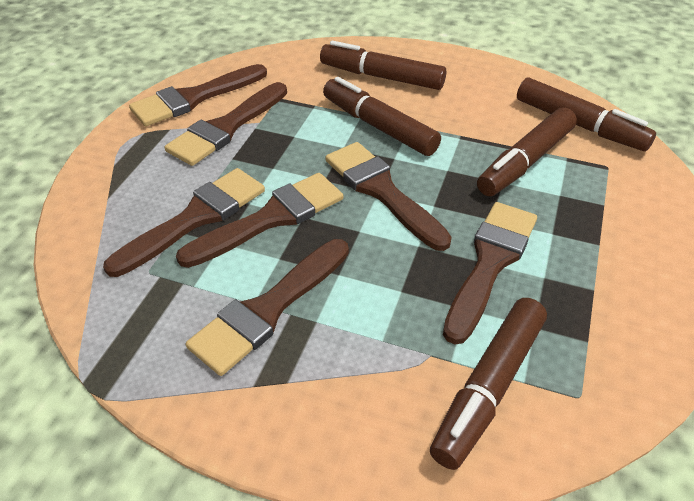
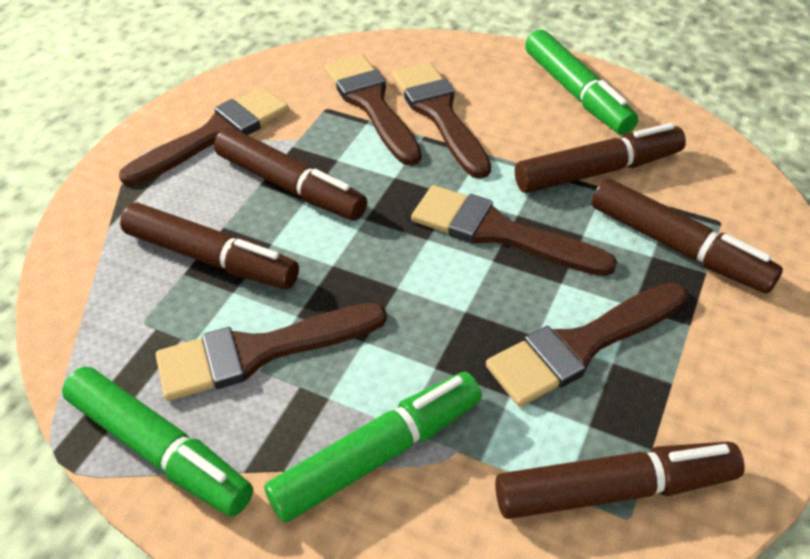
brown brush: [103,168,265,277] [129,64,267,126] [164,82,287,166] [176,173,343,268] [186,239,349,376] [325,142,452,251] [443,202,537,344] = 7 -> [119,87,289,186] [156,302,387,401] [325,54,422,166] [392,62,491,179] [411,185,617,276] [486,282,688,407] = 6
green marker: none = 0 -> [62,367,253,517] [264,372,482,523] [525,30,638,135] = 3

